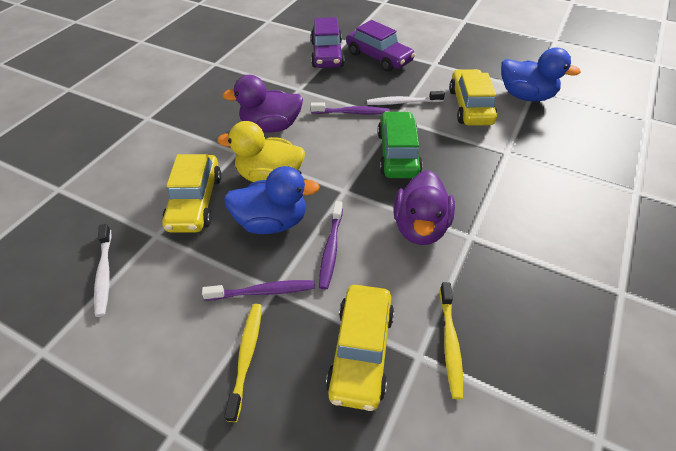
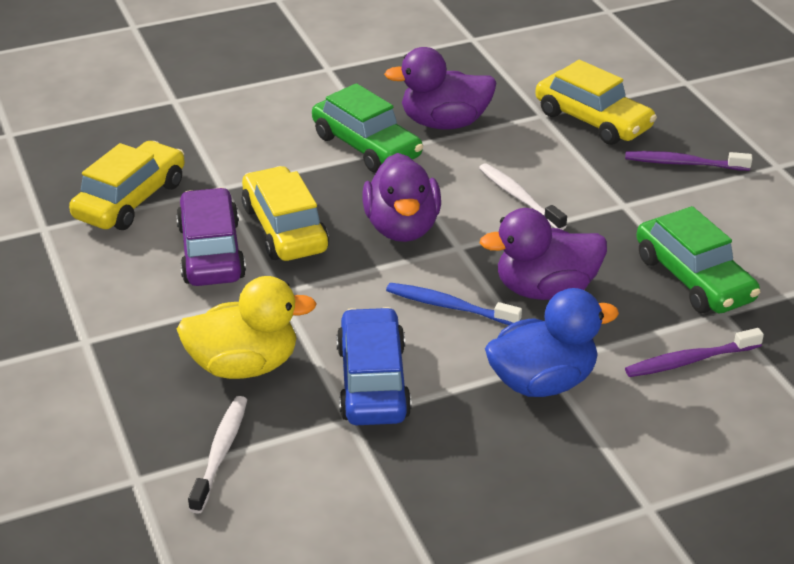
blue car: none = 0 -> [336,307,412,425] = 1
blue duck: [224,166,320,234] [501,47,581,101] = 2 -> [485,288,619,397] = 1
blue toothbrush: none = 0 -> [386,283,522,325] = 1
green car: [378,111,423,178] = 1 -> [312,83,423,173] [636,206,760,313] = 2
purple car: [311,17,344,68] [346,20,416,72] = 2 -> [176,188,246,286] = 1
purple duck: [222,75,303,133] [393,170,455,245] = 2 -> [362,153,441,242] [384,47,497,130] [480,208,607,300] = 3
purple toothbrush: [202,280,315,300] [310,102,390,114] [319,201,343,289] = 3 -> [625,151,752,171] [625,328,764,377] = 2
yellow toothbrush: [224,304,262,422] [440,282,463,399] = 2 -> none = 0

